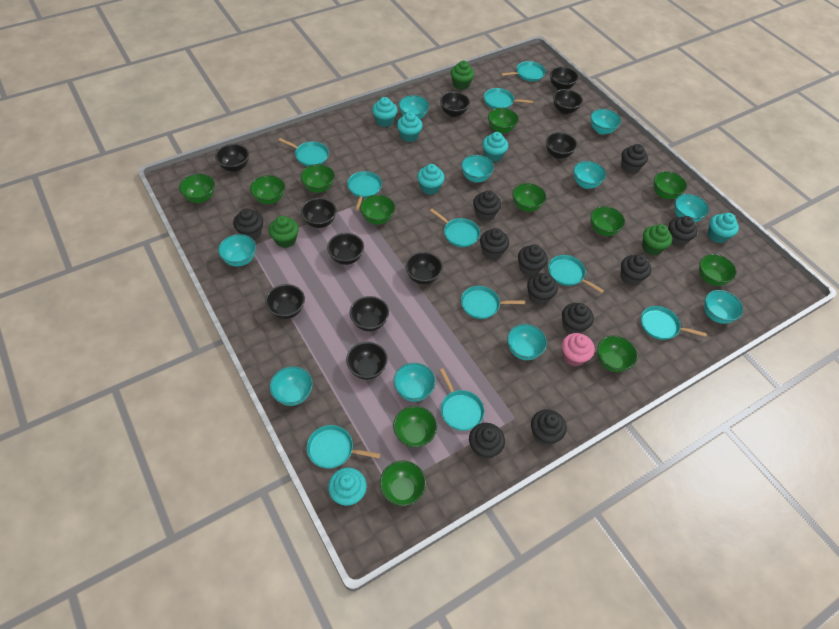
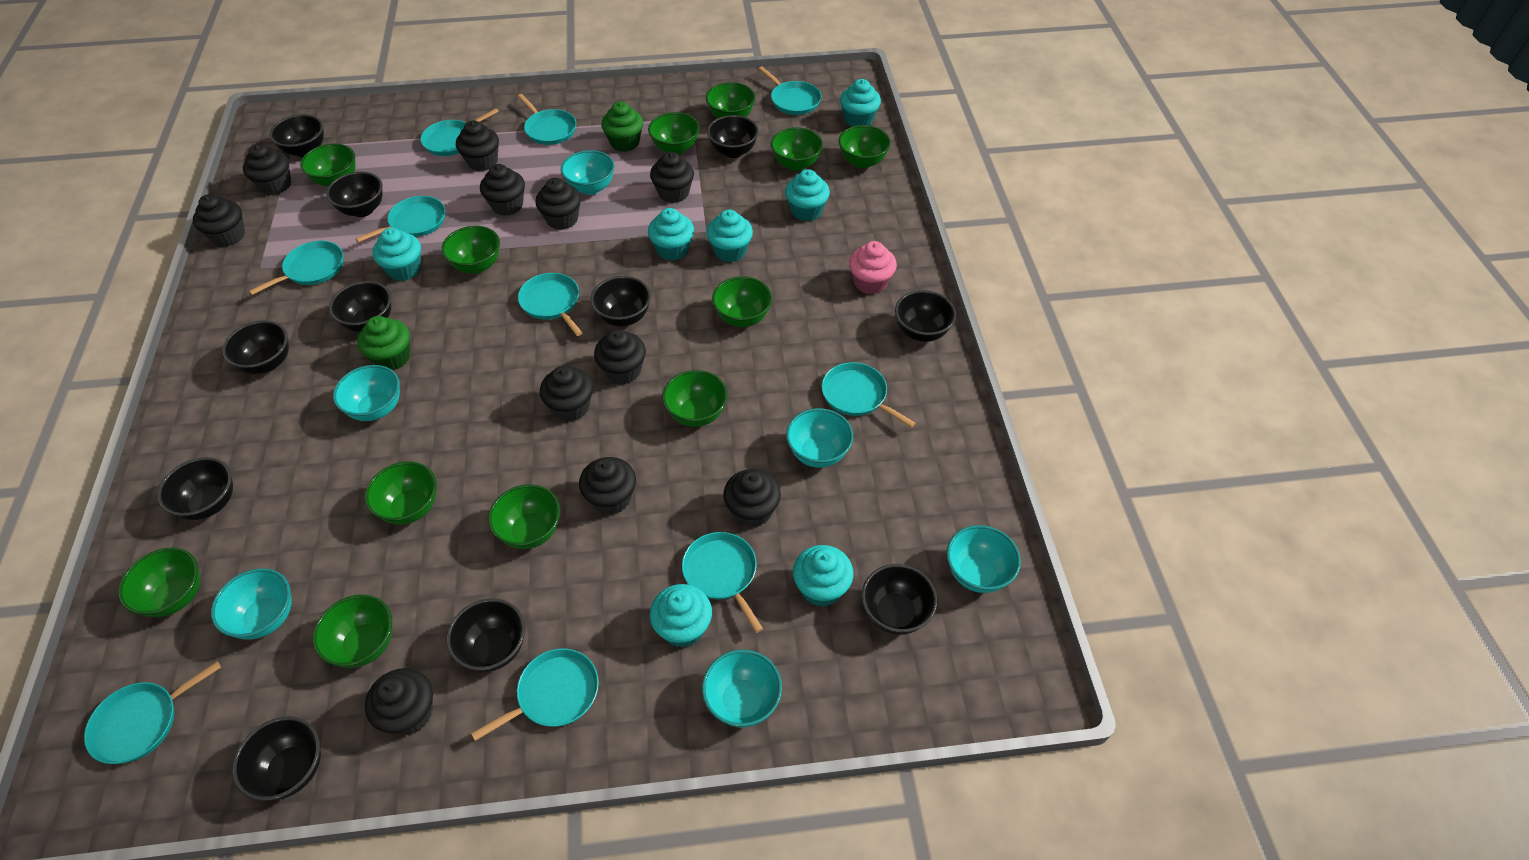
green cupcake: [269,216,299,248] [451,61,474,90] [642,224,672,255] = 3 -> [357,316,410,370] [601,102,643,152] = 2
turquoise bowl: [218,234,256,266] [270,366,313,406] [393,363,436,402] [399,95,429,119] [461,155,494,183] [507,324,547,360] [573,161,606,189] [591,109,621,135] [674,194,709,222] [704,290,743,324] = 10 -> [211,568,292,640] [333,365,400,421] [561,150,614,195] [702,650,782,727] [786,408,853,468] [947,525,1021,593] = 6
turquoise cupcake: [328,468,367,506] [372,97,398,127] [397,112,423,142] [417,164,445,195] [482,132,508,162] [708,213,739,243] = 6 -> [372,228,421,281] [648,208,694,261] [650,584,712,648] [706,210,753,262] [785,169,830,221] [793,545,854,607] [840,79,881,127] = 7

